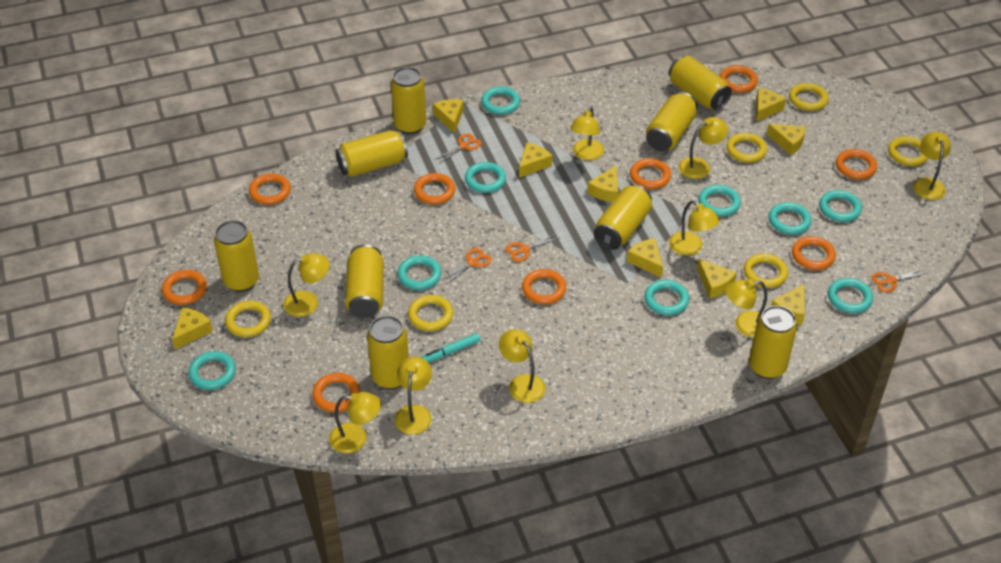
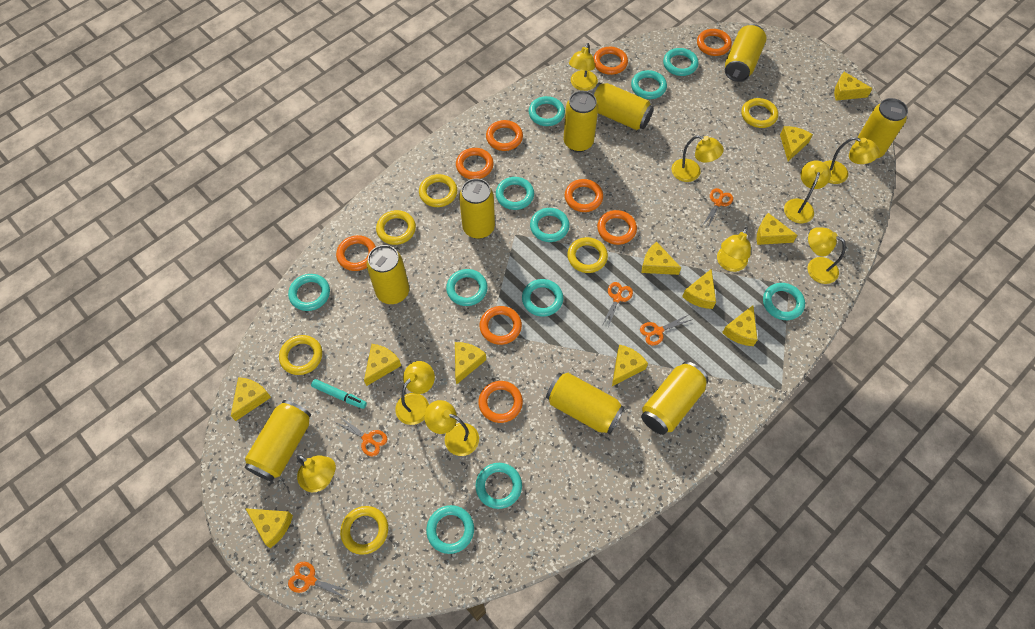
orange scissors: [435,133,481,164] [442,248,491,284] [505,234,559,262] [871,268,926,293] = 4 -> [288,562,349,598] [335,416,387,456] [602,282,633,328] [640,315,693,345] [702,188,733,228] = 5
turquoise ring: [188,351,236,390] [397,255,442,290] [465,162,506,193] [481,86,520,115] [644,280,689,315] [699,185,741,217] [769,202,812,235] [819,190,862,222] [828,278,873,314] = 9 -> [288,274,330,311] [426,505,474,554] [446,269,488,306] [475,463,522,509] [496,177,534,210] [522,279,563,317] [529,96,565,126] [530,208,570,242] [631,70,667,99] [663,48,698,76] [763,283,805,320] = 11
yellow cheese: [172,307,213,349] [433,99,463,134] [519,142,552,178] [587,166,618,202] [627,238,663,278] [697,259,737,299] [756,88,786,122] [767,124,806,155] [771,284,805,325] = 9 -> [231,377,271,421] [245,508,293,548] [364,344,401,386] [455,342,486,385] [612,344,648,386] [642,242,681,275] [682,269,716,309] [722,305,758,346] [756,213,797,245] [780,126,813,161] [834,72,873,101] = 11

